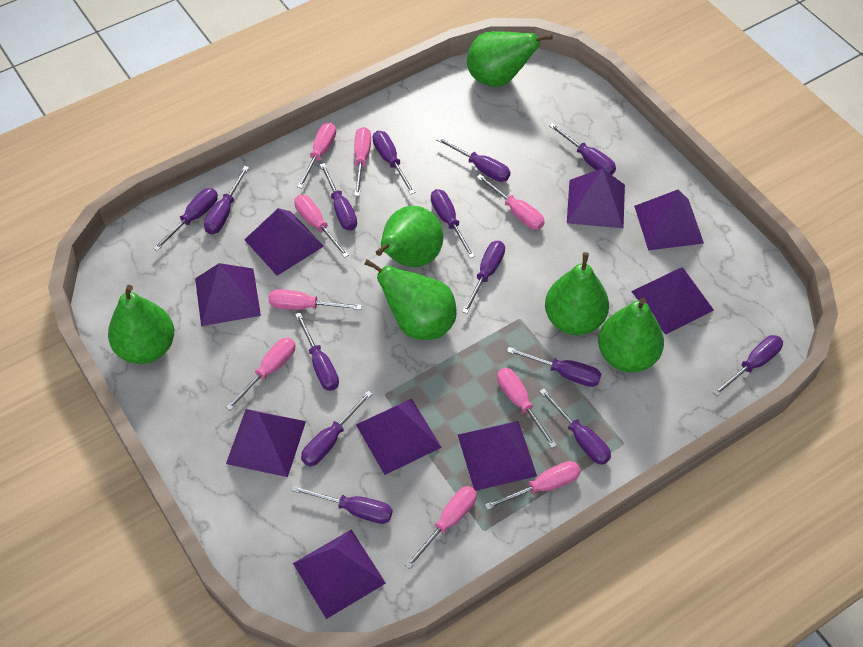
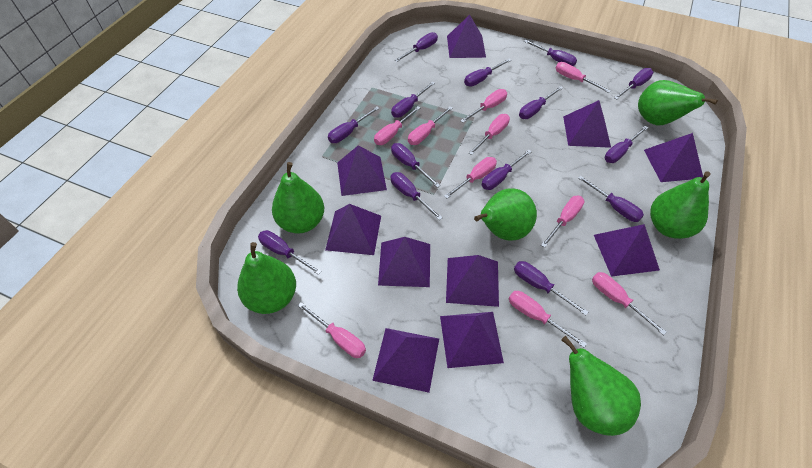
pink screwdriver: [226,337,296,411] [268,289,362,310] [294,195,349,258] [297,123,336,188] [354,127,371,196] [405,486,477,569] [477,174,545,230] [485,461,581,510] [497,368,557,448] = 9 -> [297,302,366,358] [374,106,420,145] [408,106,453,145] [444,157,497,199] [460,89,507,123] [469,114,510,155] [509,291,587,348] [541,196,584,248] [556,62,611,93] [592,272,667,335] = 10
purple pyramid: [195,263,261,326] [226,409,306,477] [244,208,324,276] [293,529,386,619] [356,398,442,475] [458,421,537,491] [567,168,625,228] [631,267,714,335] [634,189,704,250] = 9 -> [325,204,381,255] [337,145,387,196] [372,328,439,393] [378,237,430,287] [440,312,504,368] [446,255,499,307] [447,15,486,58] [563,100,611,148] [594,224,660,277] [644,133,703,182] = 10

